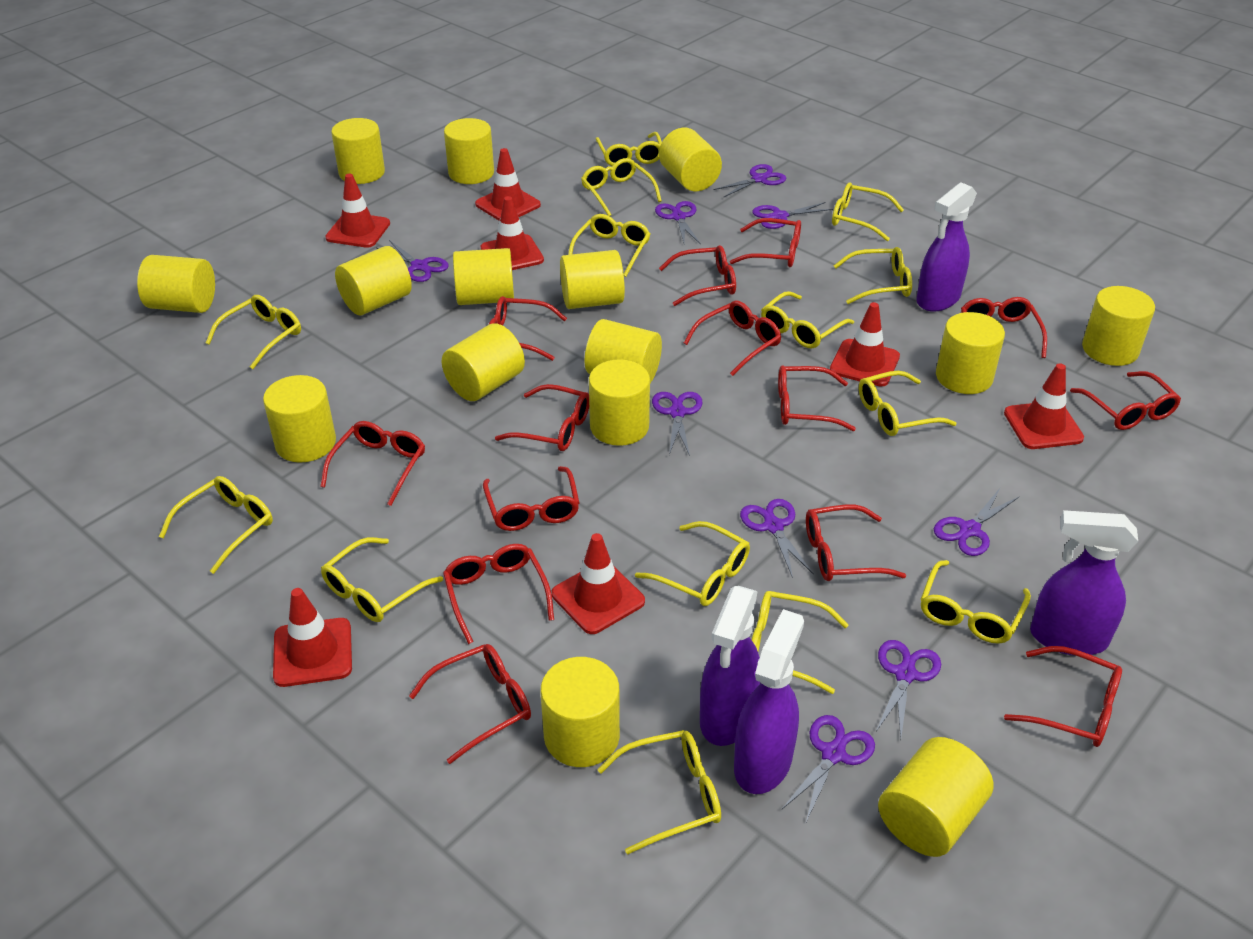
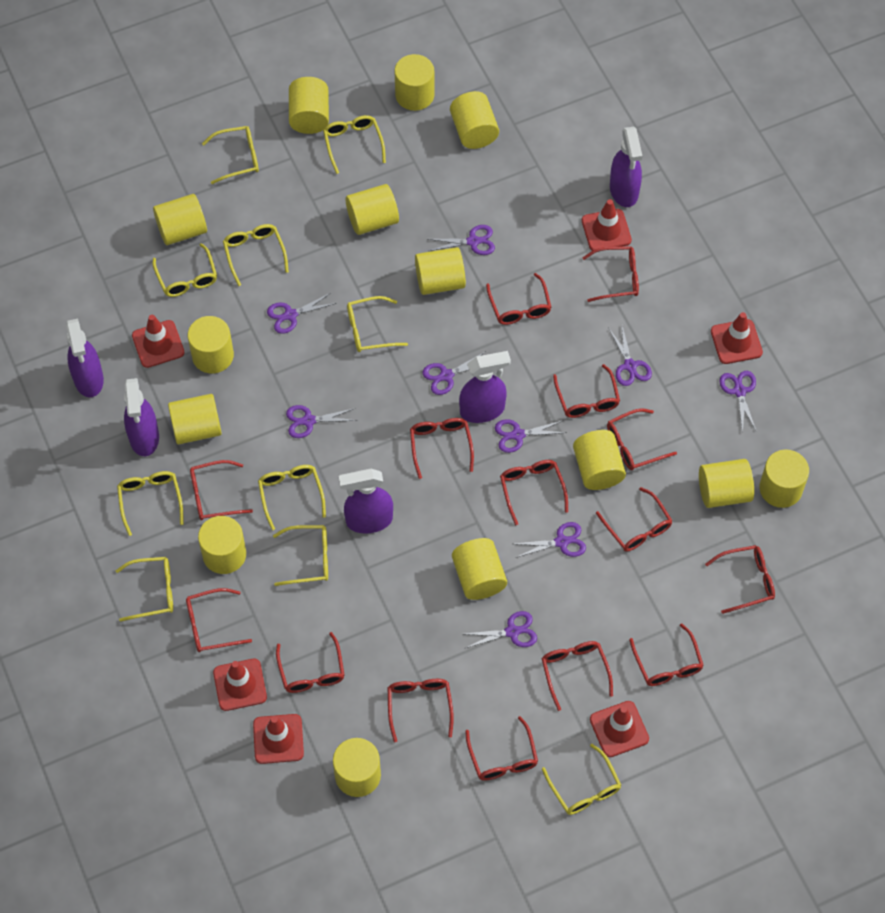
purple spray bottle: [700,586,760,746] [734,609,804,794] [916,182,977,311] [1030,510,1138,656] = 4 -> [66,318,104,397] [124,378,159,456] [339,469,393,534] [459,351,511,423] [610,127,642,207] = 5
red glasses: [320,421,425,506] [409,644,531,764] [443,544,554,644] [483,466,580,531] [489,296,567,361] [495,384,589,451] [659,245,736,306] [684,301,781,376] [730,218,801,267] [778,365,856,431] [806,505,906,581] [961,297,1047,358] [1004,646,1122,747] [1070,371,1181,430] = 14 -> [186,588,252,652] [190,460,253,520] [276,632,344,693] [388,679,454,742] [410,418,474,479] [465,716,538,781] [486,273,551,325] [500,460,568,525] [542,641,613,711] [553,364,620,418] [582,246,639,302] [596,487,673,552] [607,408,677,470] [629,624,704,686] [705,545,775,614] = 15
red traffic cone: [273,588,352,687] [325,174,390,248] [475,148,541,221] [481,196,544,270] [552,533,645,634] [830,302,900,387] [1004,363,1084,449] = 7 -> [132,315,184,368] [213,659,267,711] [253,714,304,764] [582,199,632,251] [590,701,649,757] [711,312,763,364] = 6
yellow cylinder: [137,255,215,313] [263,375,336,463] [331,118,385,184] [335,246,412,315] [442,323,525,401] [444,118,494,184] [453,248,514,305] [540,657,620,767] [560,250,625,309] [585,319,662,383] [589,359,650,446] [659,128,722,191] [878,737,994,857] [936,312,1005,394] [1082,286,1155,366] = 15 -> [153,194,207,245] [168,394,222,444] [188,316,234,373] [198,516,246,574] [289,77,329,134] [333,738,381,797] [346,184,399,235] [394,54,435,111] [415,247,466,295] [450,91,499,149] [452,538,507,600] [573,430,626,490] [699,459,754,508] [760,449,809,508] = 14
yellow glasses: [159,476,273,574] [206,295,301,369] [321,537,443,622] [568,214,650,277] [581,158,662,216] [596,132,662,166] [597,730,721,854] [635,521,750,606] [751,591,849,694] [761,291,854,348] [832,182,904,241] [834,247,912,304] [859,371,956,436] [921,560,1031,644] = 14 -> [115,557,173,622] [117,471,184,536] [153,243,217,297] [202,126,259,184] [223,224,289,286] [258,465,326,530] [273,525,328,586] [323,115,386,174] [347,296,408,352] [542,744,621,815] = 10

